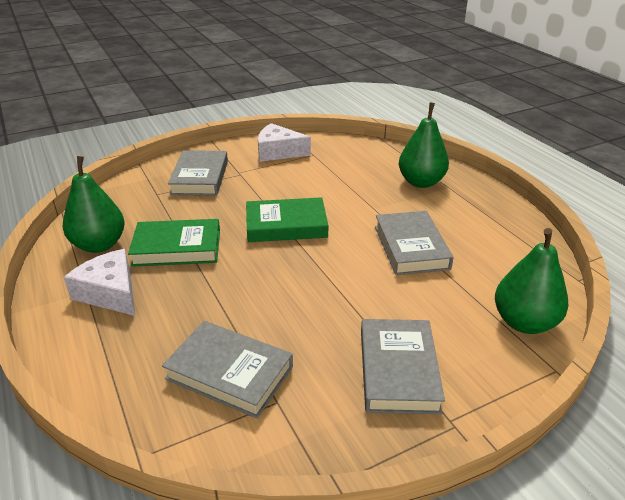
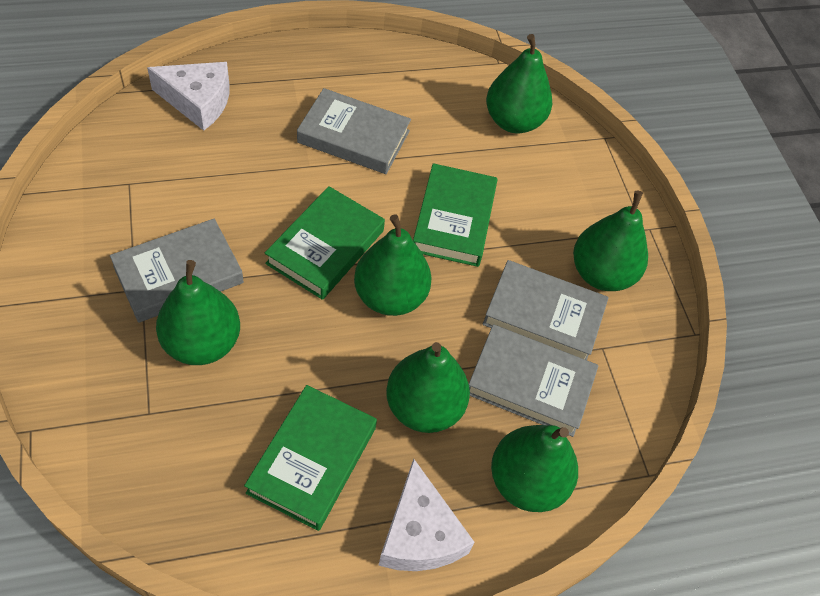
green book: [128,219,220,267] [246,197,329,242] = 2 -> [244,385,377,531] [265,186,385,300] [413,163,497,267] = 3
green pear: [63,156,125,253] [399,103,449,188] [495,228,569,334] = 3 -> [156,260,240,365] [354,214,432,316] [386,342,470,433] [486,34,552,133] [491,425,578,512] [573,191,648,291] = 6

